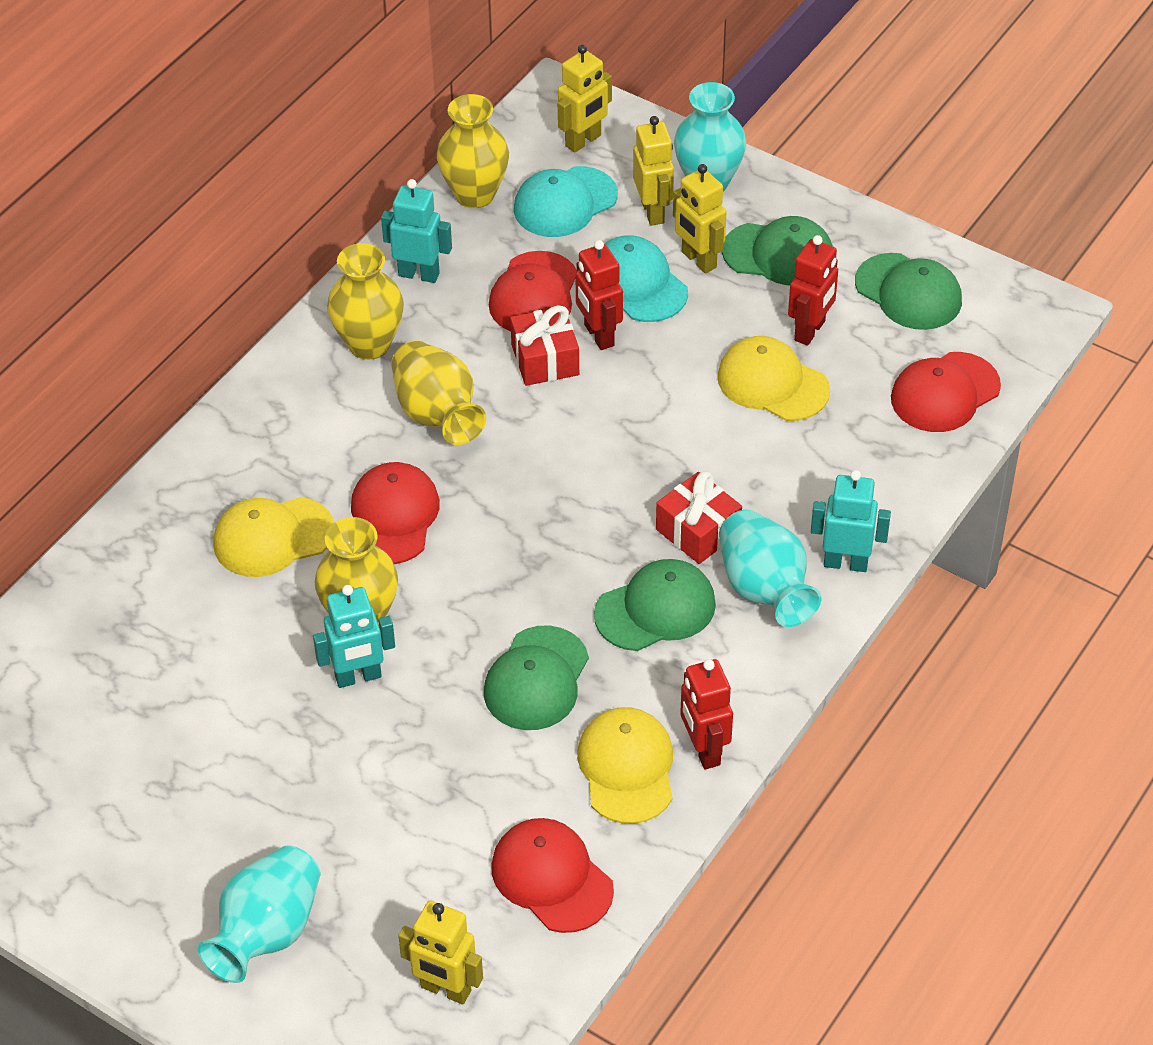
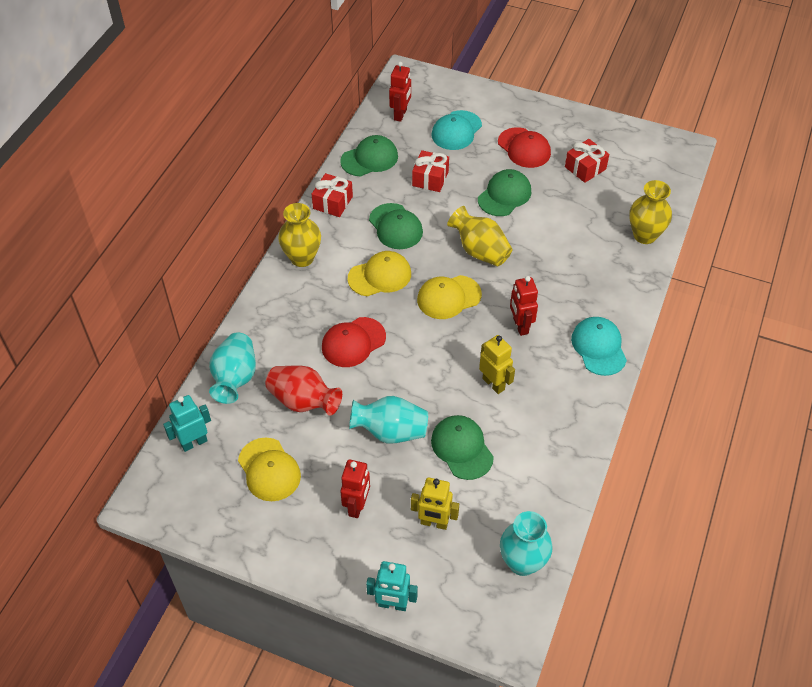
red cap: [351,462,440,564] [489,251,577,331] [491,818,614,933] [891,352,1001,432] = 4 -> [322,317,386,367] [498,127,551,168] = 2
red gift: [510,305,579,386] [656,471,742,564] = 2 -> [312,173,353,217] [412,150,449,192] [565,139,609,183] = 3
red vase: none = 0 -> [266,366,342,416] = 1
turquoise robot: [313,585,395,688] [381,179,452,283] [811,470,891,572] = 3 -> [163,395,211,452] [366,561,418,611] = 2
yellow robot: [398,900,483,1004] [558,45,612,152] [633,116,674,226] [673,164,727,273] = 4 -> [411,478,459,530] [479,335,515,394] = 2
yellow vase: [315,517,398,625] [327,243,404,360] [391,340,486,445] [437,94,509,208] = 4 -> [278,203,321,267] [447,206,513,267] [629,180,672,244] = 3

